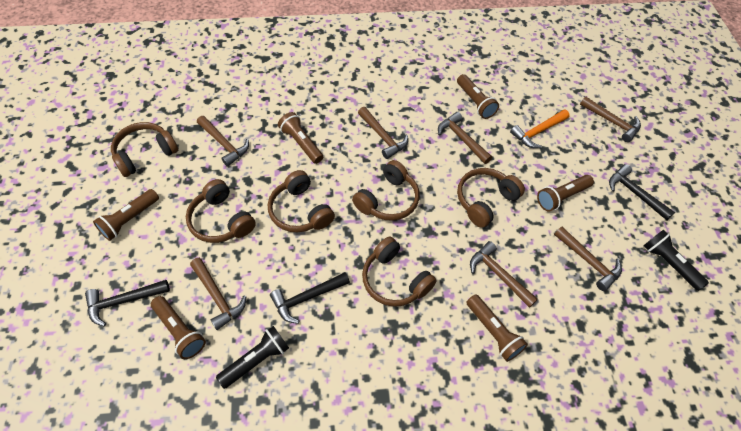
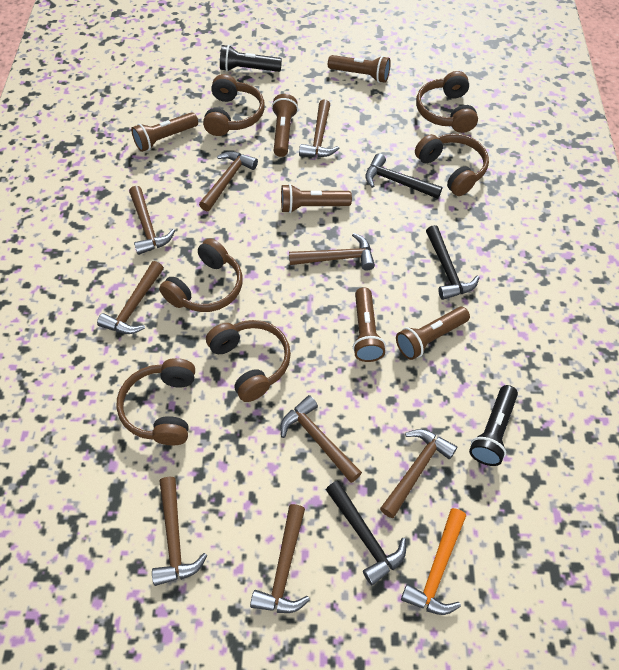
brown hammer: [190,258,246,330] [197,116,249,167] [358,107,408,159] [438,112,492,164] [470,241,538,308] [554,227,622,291] [580,96,641,142] = 7 -> [97,261,164,334] [129,186,175,255] [152,477,207,586] [199,151,258,211] [250,504,310,613] [280,395,362,483] [289,233,375,271] [299,99,340,157] [380,429,457,518] = 9

